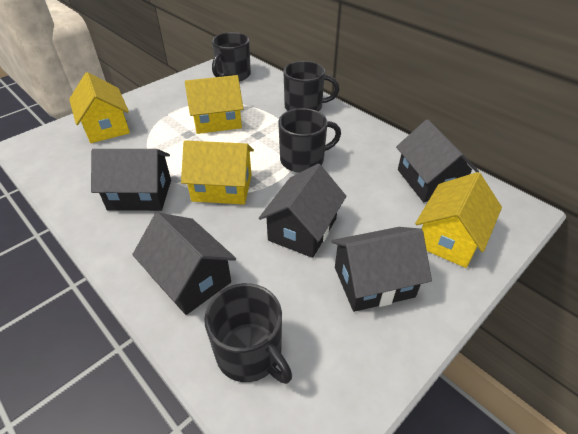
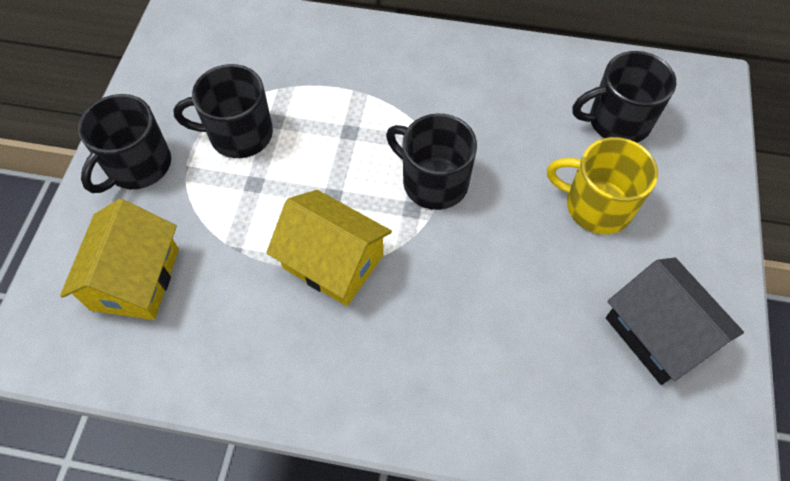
black house: [91,149,171,211] [132,213,236,315] [259,164,346,258] [331,227,432,312] [396,119,479,202] = 5 -> [606,258,744,385] = 1
yellow house: [69,72,130,143] [181,140,254,205] [185,75,243,134] [415,172,502,268] = 4 -> [60,199,179,320] [266,190,392,306] = 2
yellow mug: none = 0 -> [547,137,658,234] = 1

